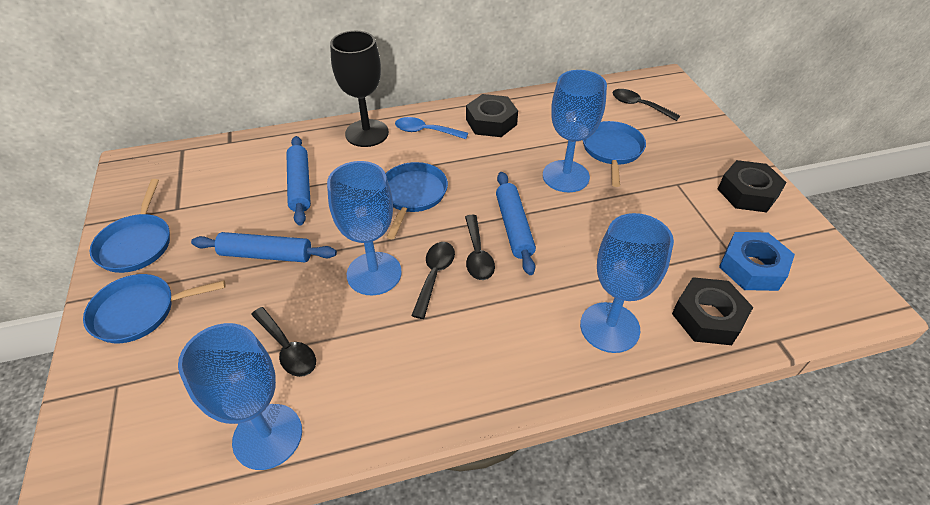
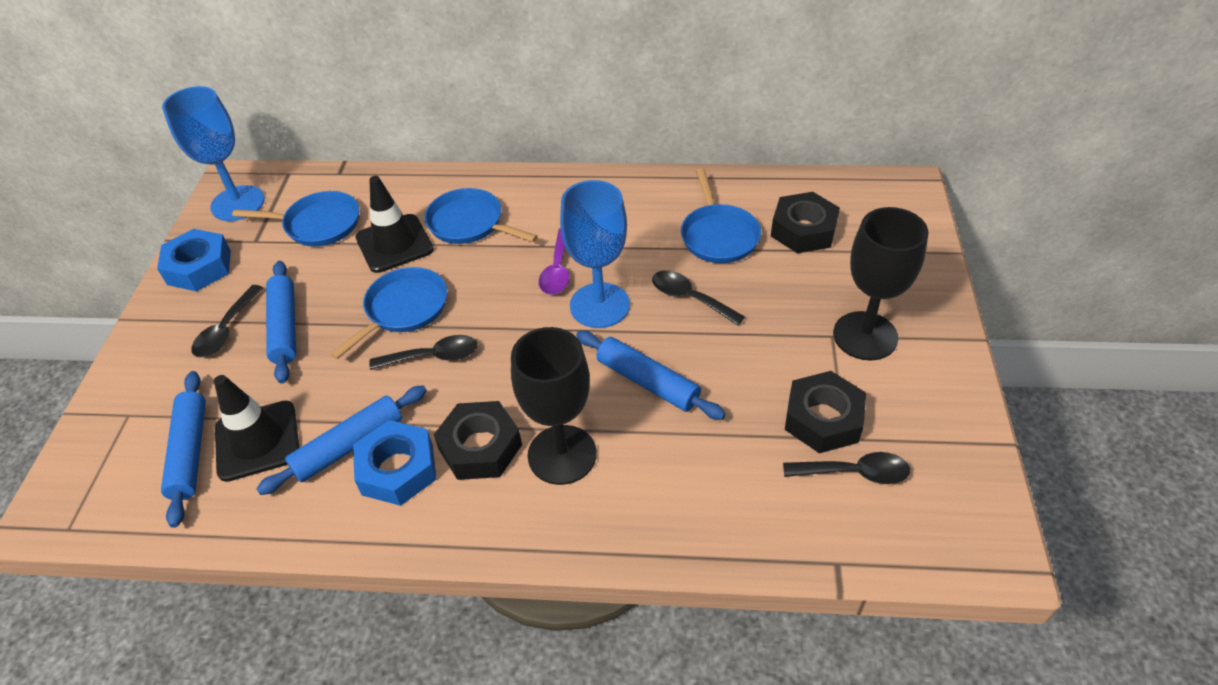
black goblet: [330,31,389,147] = 1 -> [511,327,597,485] [833,207,928,361] = 2
black traffic cone: none = 0 -> [214,375,299,482] [356,176,434,273] = 2
blue goblet: [178,323,302,470] [327,161,402,295] [543,70,607,192] [580,213,674,353] = 4 -> [162,86,265,221] [560,180,630,328] = 2
blue nut: [719,232,795,291] = 1 -> [157,229,231,292] [353,420,437,506] = 2
blue rolling pin: [191,232,337,262] [286,136,311,226] [496,172,536,275] = 3 -> [161,371,206,528] [256,385,427,495] [266,261,296,384] [576,331,726,420] = 4
blue spoon: [395,117,468,139] = 1 -> none = 0
purple spoon: none = 0 -> [539,228,569,295] = 1

